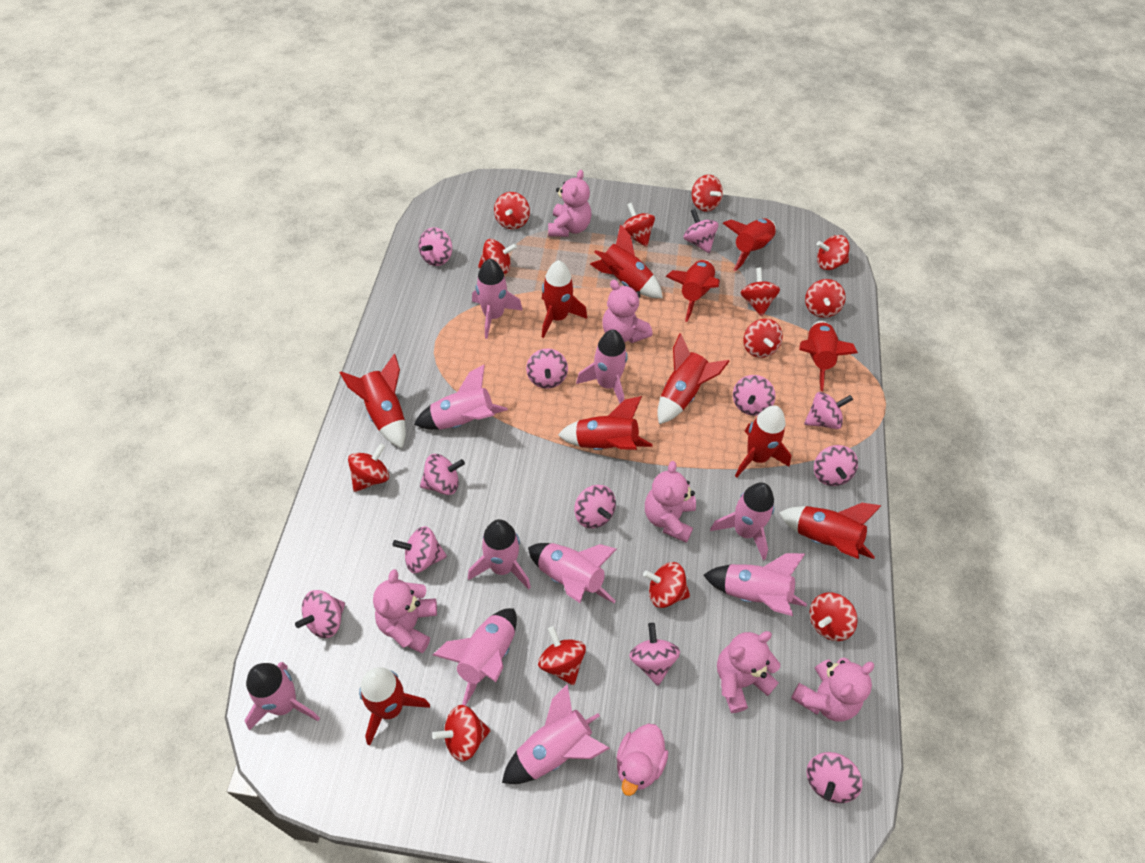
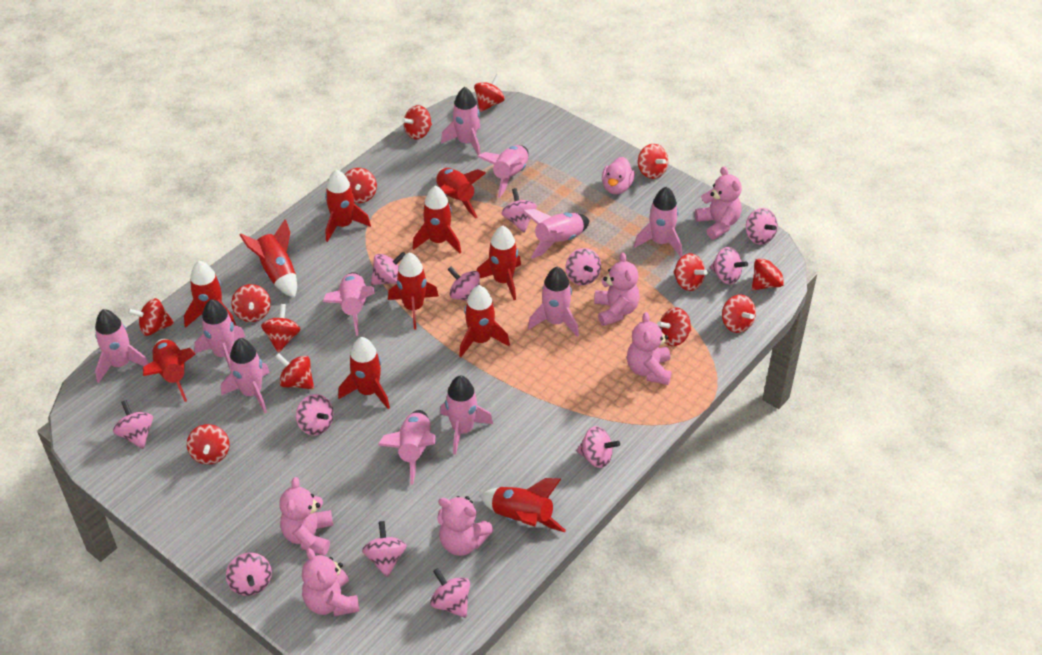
pink rocket: [244,662,320,730] [414,364,508,430] [433,608,517,706] [468,519,531,589] [472,258,523,339] [502,684,610,784] [528,543,617,603] [576,329,628,404] [703,553,807,616] [710,482,774,560] = 10 -> [95,309,149,383] [194,299,246,371] [221,338,270,413] [323,272,375,336] [378,410,435,485] [440,375,493,455] [441,87,481,155] [477,145,529,198] [523,209,590,259] [528,267,579,337] [634,186,682,257] = 11

